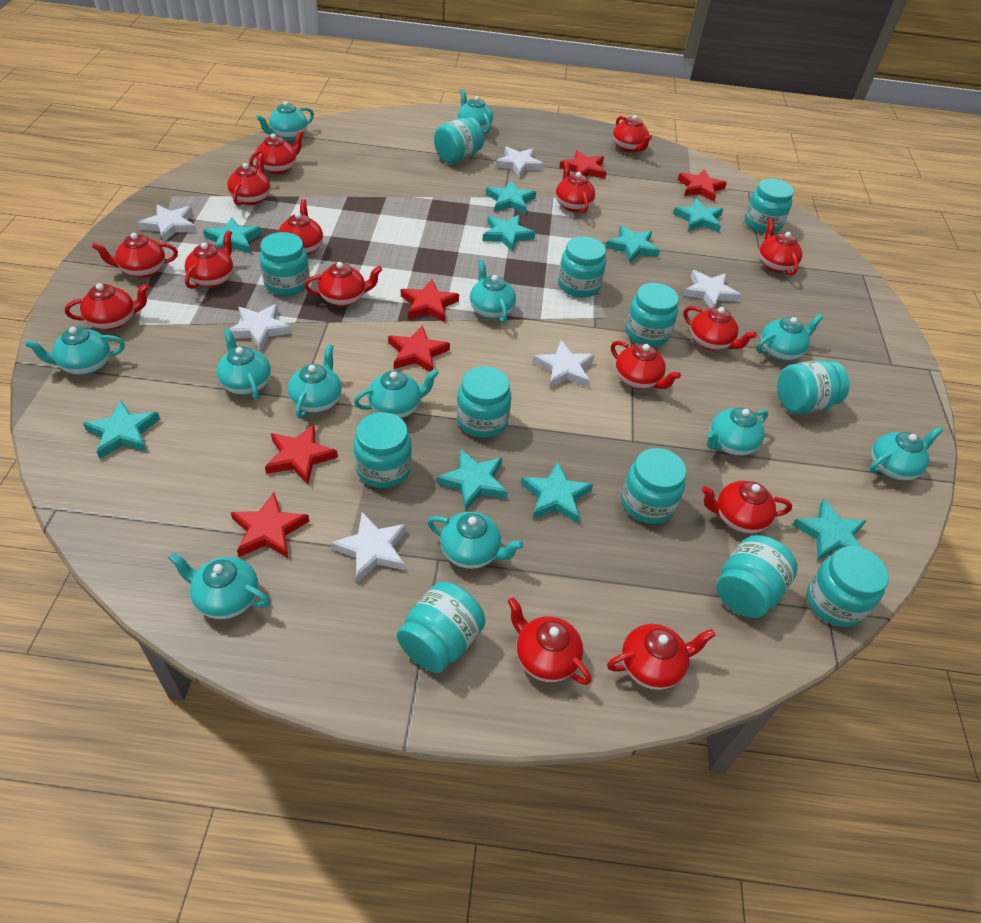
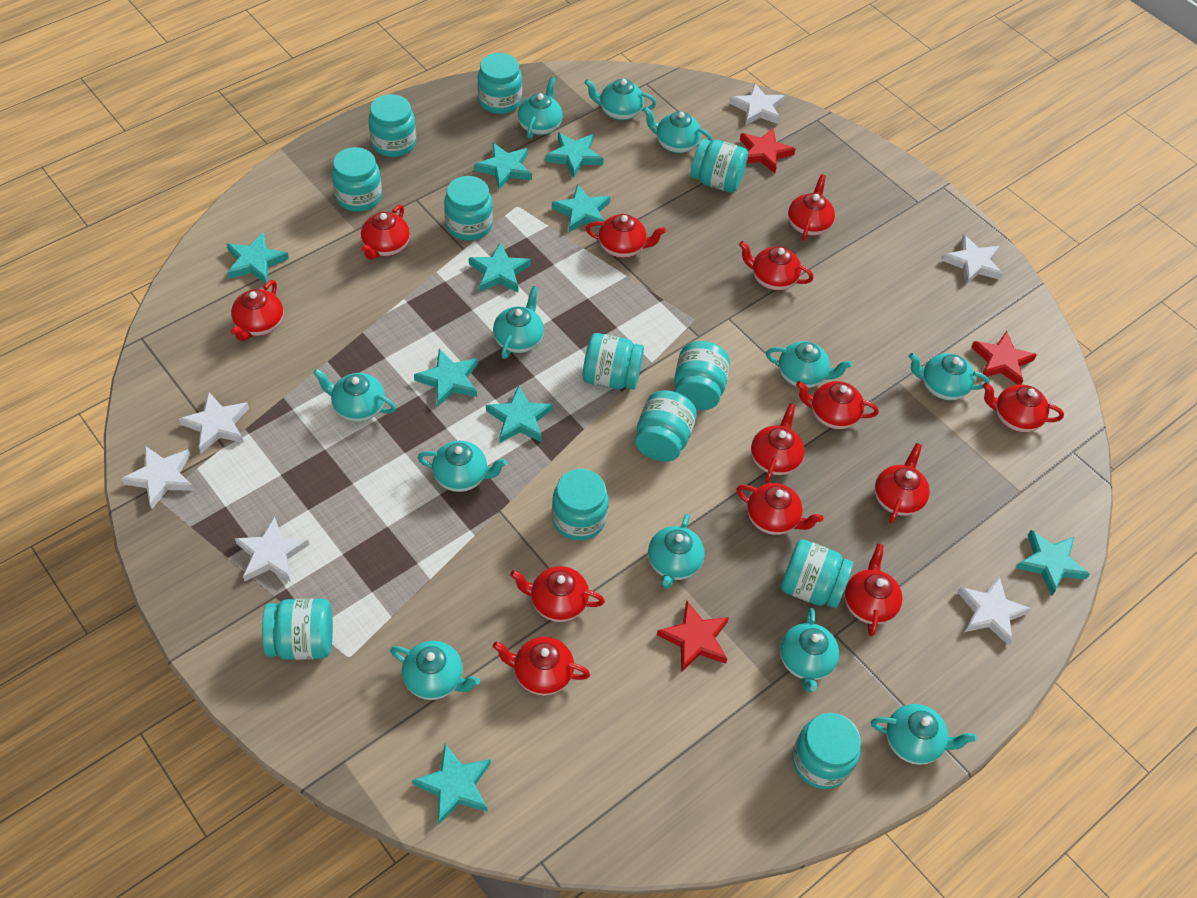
red star: [231,492,310,558] [265,424,338,484] [388,325,450,372] [401,279,459,322] [559,150,607,179] [678,169,727,202] = 6 -> [657,601,729,672] [740,128,795,174] [971,331,1037,385] = 3
red teapot: [65,283,149,330] [92,233,178,278] [185,230,233,289] [227,153,270,206] [249,130,304,175] [278,199,323,255] [304,262,382,307] [508,597,591,685] [556,161,595,213] [607,624,716,690] [611,341,681,389] [613,115,652,153] [684,306,757,351] [702,481,792,533] [759,219,802,276] = 15 -> [231,280,284,341] [361,205,410,260] [493,637,590,696] [510,566,605,622] [586,214,666,258] [736,483,823,535] [739,241,814,291] [751,403,805,483] [788,174,835,241] [796,381,879,429] [845,544,903,636] [875,443,930,524] [983,383,1064,432] = 13

